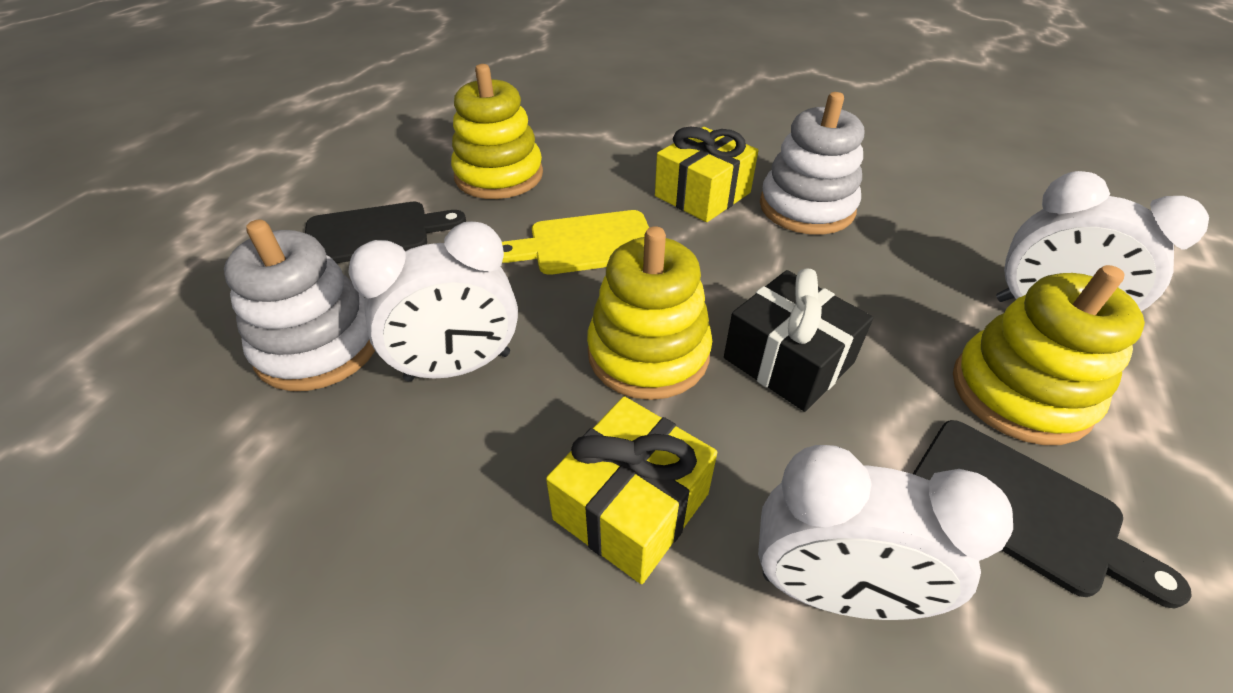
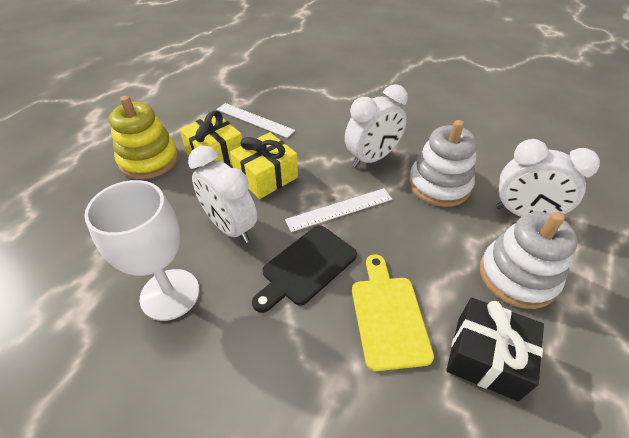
black cutting board: [305,202,466,263] [913,420,1191,609] = 2 -> [252,225,357,313] = 1
white goblet: none = 0 -> [84,180,200,321] = 1
white ruler: none = 0 -> [217,103,295,138] [285,188,392,232] = 2
yellow stacking toy: [451,64,543,199] [587,226,712,400] [953,265,1145,445] = 3 -> [109,96,179,179] = 1

